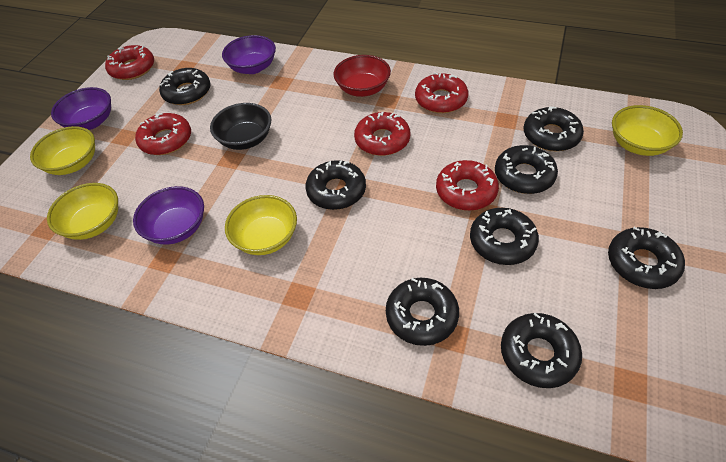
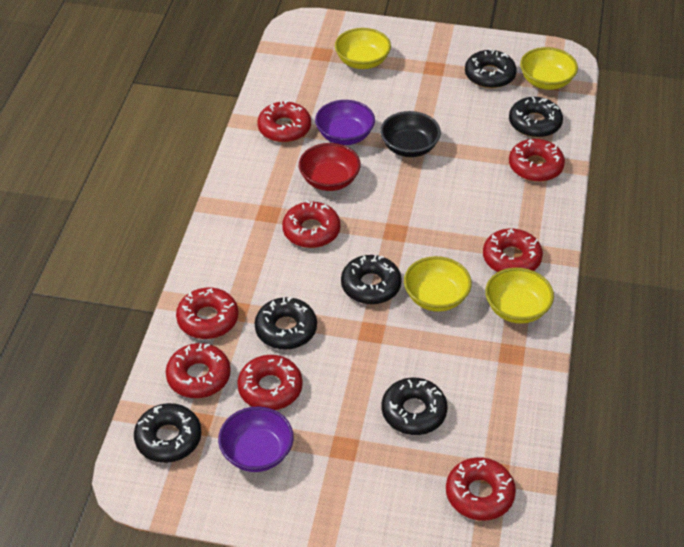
black donut: [159,68,210,105] [305,160,366,210] [386,278,459,346] [470,208,539,265] [495,145,558,194] [501,313,582,388] [524,106,584,151] [608,227,685,289] = 8 -> [134,403,201,463] [255,297,317,350] [341,255,402,304] [382,378,447,435] [465,48,517,88] [509,97,563,138] = 6
purple bowl: [51,87,111,130] [133,186,204,245] [222,35,276,74] = 3 -> [218,407,294,472] [315,100,375,145] = 2
red donut: [105,45,154,80] [135,113,191,155] [354,112,410,156] [415,73,468,113] [436,160,499,211] = 5 -> [166,343,231,398] [176,288,238,339] [237,355,303,410] [257,100,311,142] [282,200,341,248] [446,457,516,521] [483,228,543,272] [509,139,565,182] = 8

